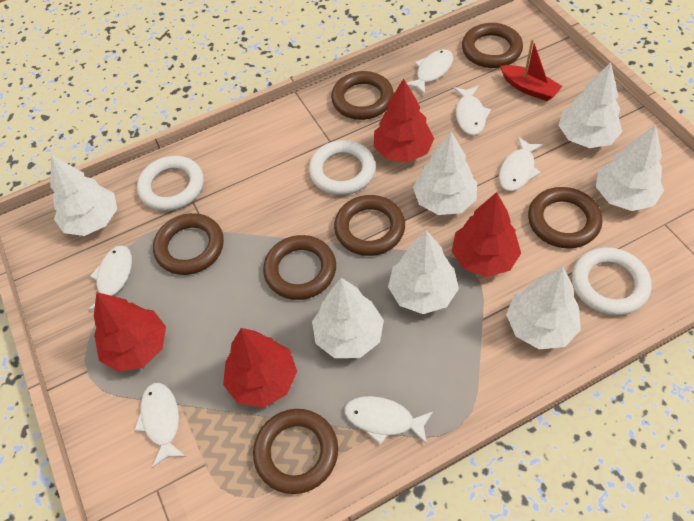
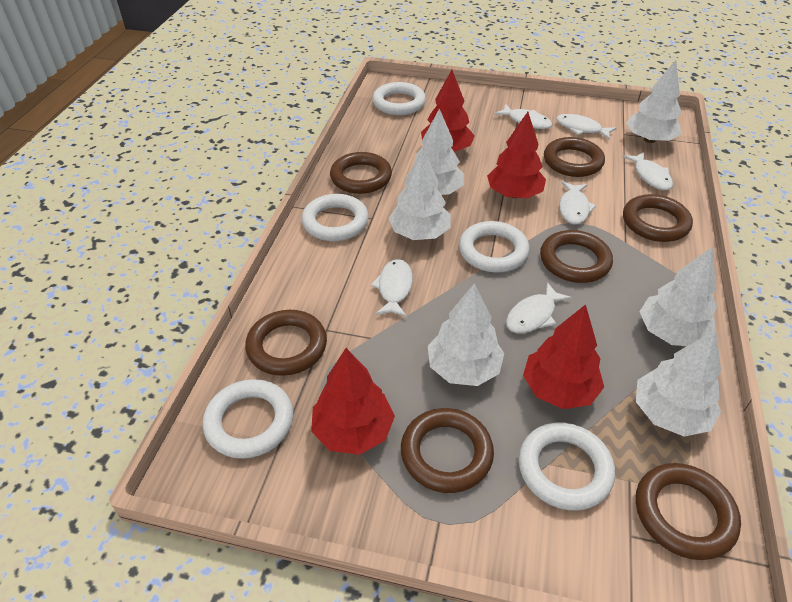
red boat: [500,39,563,101] = 1 -> none = 0
white ring: [137,156,204,211] [309,140,376,195] [572,247,652,316] = 3 -> [203,379,293,459] [302,194,369,241] [372,82,426,115] [459,221,529,272] [519,422,615,511] = 5
white tree: [51,155,117,236] [312,278,384,358] [388,230,459,314] [413,132,477,215] [506,266,581,349] [558,63,622,148] [596,125,664,211] = 7 -> [389,149,451,240] [406,109,464,195] [428,283,504,386] [627,60,681,143] [636,330,721,437] [640,247,717,346] = 6

